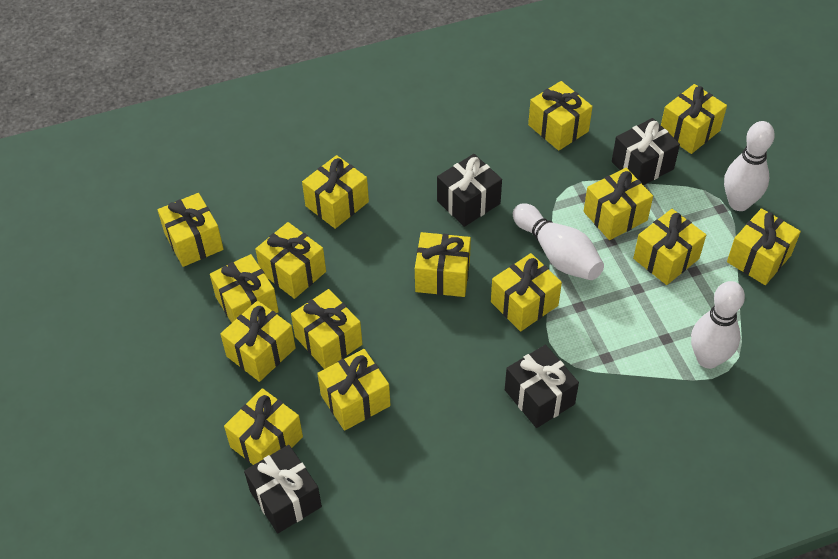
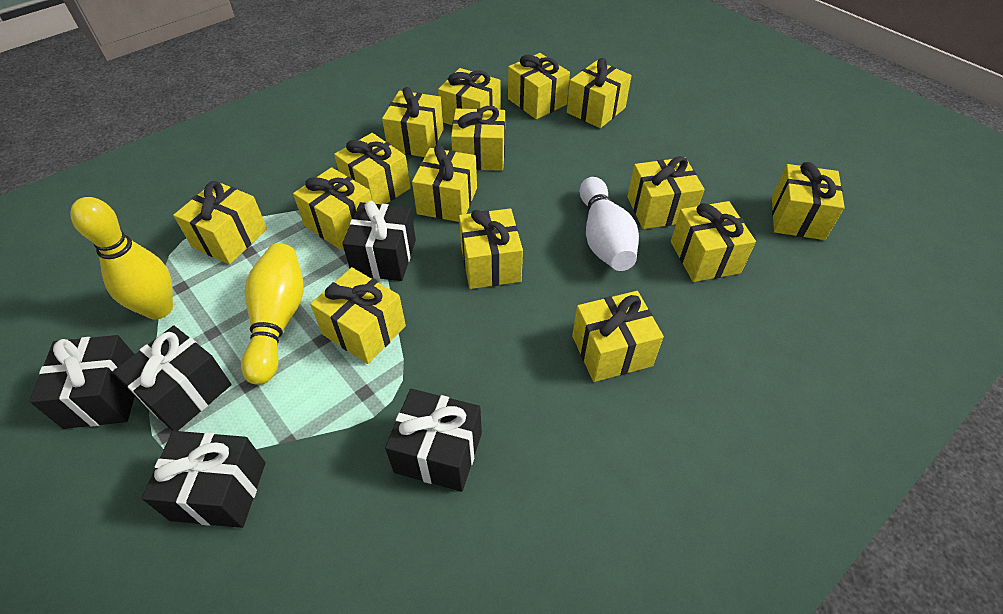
black gift: [244,445,322,533] [437,154,502,227] [505,345,579,428] [612,118,680,185] = 4 -> [29,335,135,429] [112,325,232,431] [142,431,266,528] [342,200,416,281] [385,389,482,492] = 5
white bowling pin: [513,203,604,280] [691,281,745,369] [724,121,775,211] = 3 -> [580,177,639,271] = 1
yellow bowling pin: none = 0 -> [71,197,173,320] [241,243,304,385] = 2

